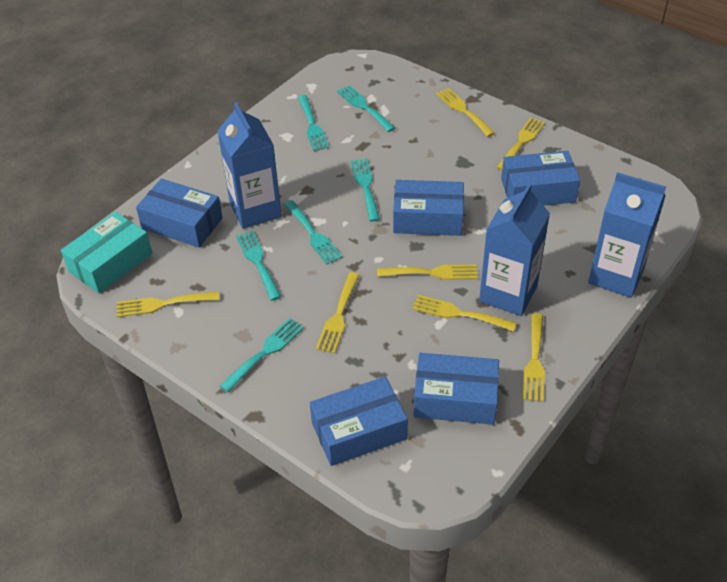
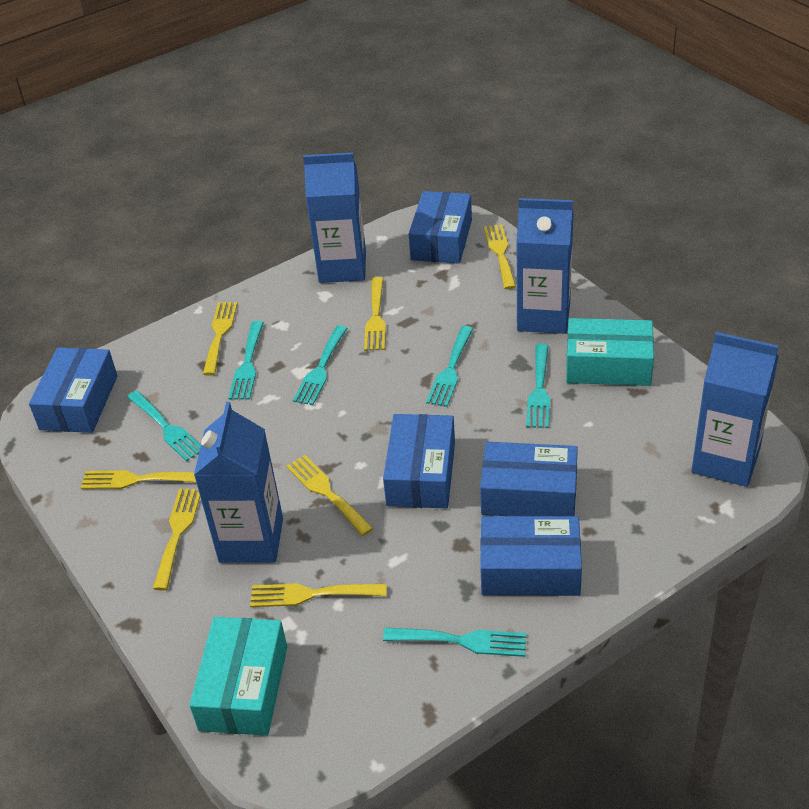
blue carton: [218,102,282,229] [479,183,550,316] [588,172,666,298] = 3 -> [194,402,283,563] [303,153,366,283] [516,198,574,334] [691,332,779,487] = 4
turquoise box: [61,212,152,293] = 1 -> [189,617,287,736] [566,318,654,386] = 2

